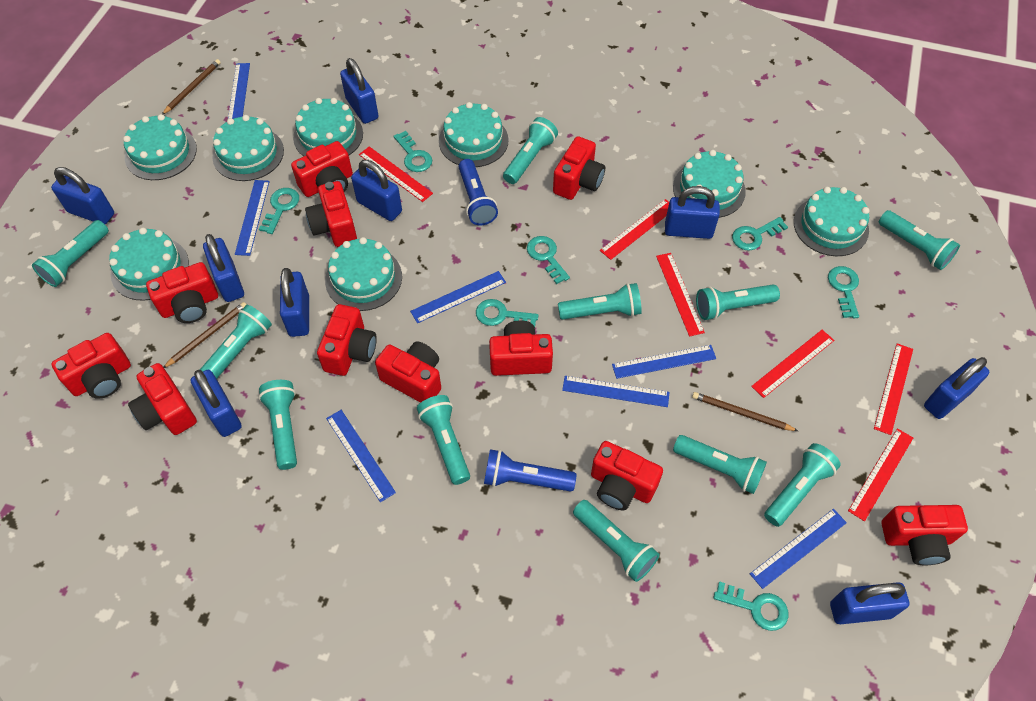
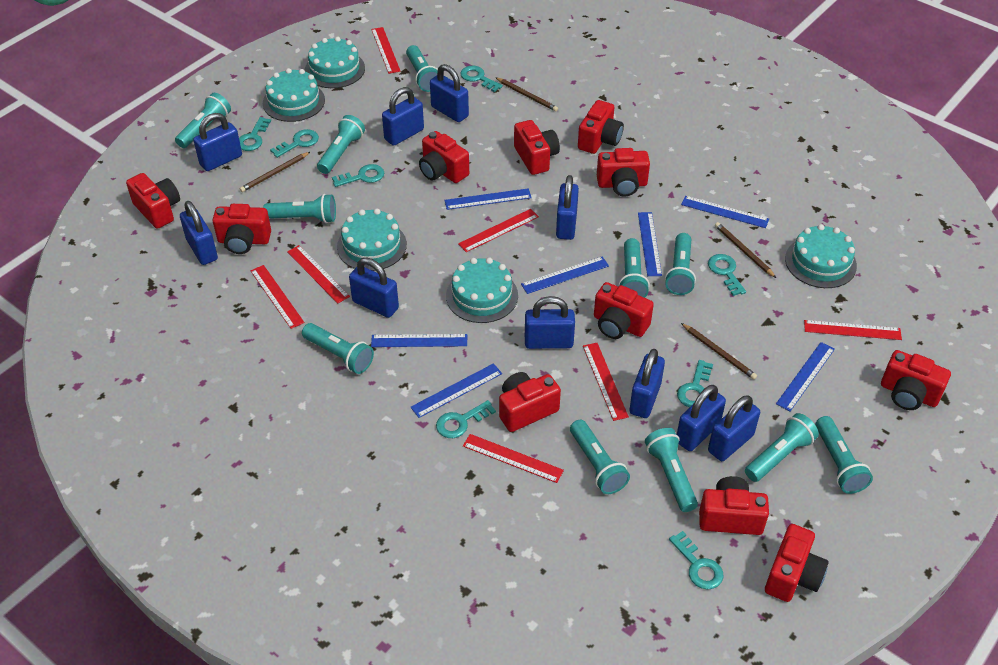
blue flashlight: [459,159,498,226] [484,449,576,492] = 2 -> none = 0
blue padlock: [51,167,114,224] [191,370,242,437] [203,234,244,302] [280,268,309,337] [340,58,379,124] [351,160,402,221] [665,186,720,239] [830,582,910,624] [924,357,989,419] = 9 -> [180,201,218,265] [193,113,242,171] [349,258,399,318] [382,87,424,146] [430,64,469,122] [525,296,575,349] [556,175,579,240] [630,349,665,418] [677,385,726,451] [708,395,760,461] = 10
brown pencil: [162,59,221,114] [164,302,247,368] [692,392,798,431] = 3 -> [240,152,310,192] [495,77,558,112] [681,323,757,379] [715,222,776,278] = 4
red ruler: [359,146,433,202] [600,199,669,260] [656,253,705,337] [751,330,834,398] [848,428,913,521] [874,343,913,435] = 6 -> [250,265,304,329] [287,245,350,304] [371,27,401,74] [458,209,539,252] [463,434,564,483] [583,343,629,421] [804,320,902,340] = 7
turquoise cake: [109,228,189,301] [123,114,197,180] [212,115,284,181] [293,98,363,156] [325,237,402,311] [439,102,509,167] [673,150,746,218] [794,187,869,256] = 8 -> [263,68,325,122] [305,37,365,88] [337,209,407,271] [446,258,518,323] [785,224,857,288] = 5
turquoise key: [259,188,299,234] [394,131,432,172] [476,299,539,327] [527,236,570,284] [713,581,788,631] [732,217,788,251] [828,266,859,318] = 7 -> [239,117,271,151] [270,129,319,158] [332,164,384,187] [436,400,496,438] [460,66,503,92] [669,531,724,589] [677,360,713,407] [708,254,746,296] = 8

